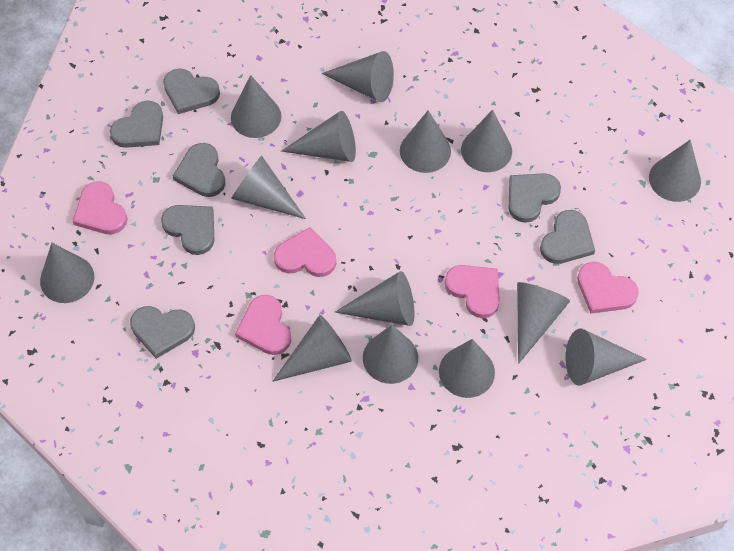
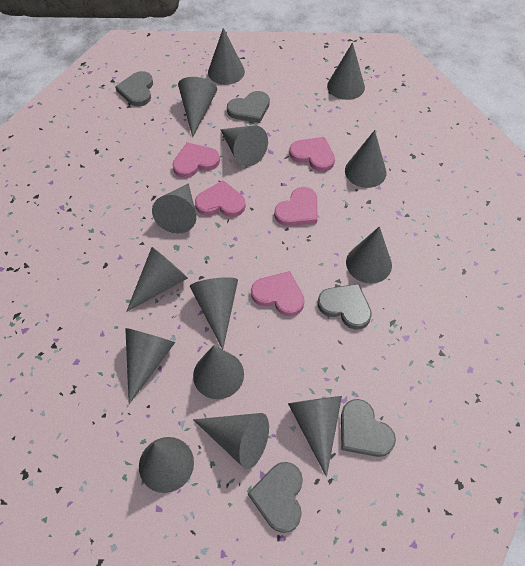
grey heart: [110,100,163,148] [130,306,195,359] [161,205,214,255] [163,69,220,114] [173,143,225,197] [509,173,561,223] [540,210,595,264] = 7 -> [115,71,153,106] [227,91,270,123] [248,462,303,533] [318,284,372,330] [341,399,396,457] = 5

